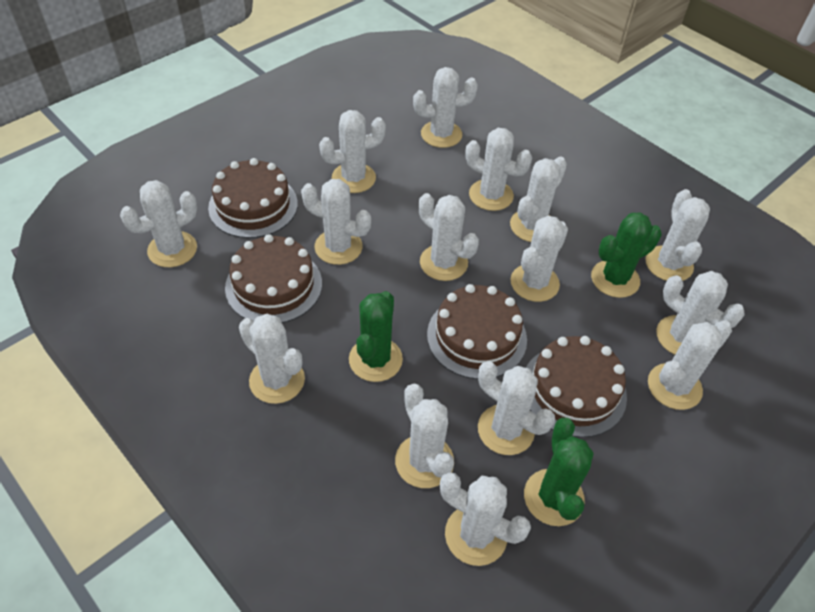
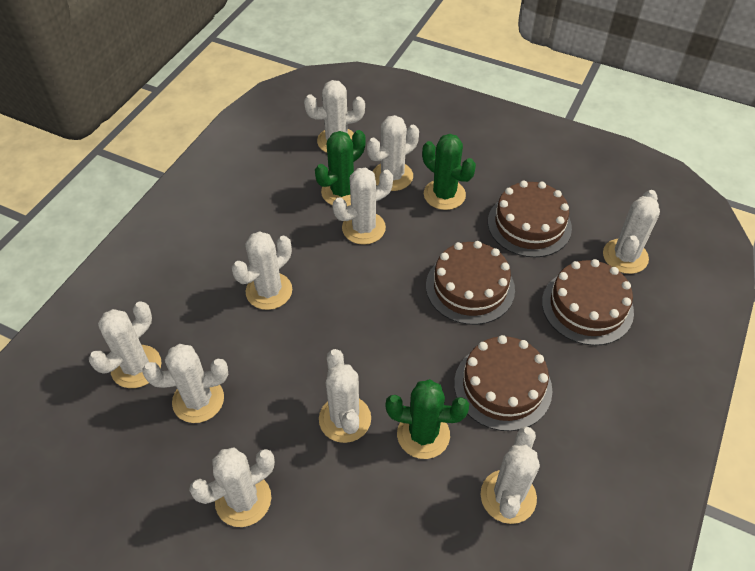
white cactus: [120,180,197,267] [239,314,305,404] [301,179,371,265] [319,110,386,193] [395,384,454,488] [413,67,478,148] [419,193,479,281] [440,472,531,566] [465,128,532,211] [478,361,555,455] [510,157,567,242] [511,216,568,302] [645,189,710,281] [648,321,732,410] [656,271,745,355] = 15 -> [89,301,162,388] [142,344,228,423] [189,447,275,527] [232,231,292,310] [304,80,365,153] [319,349,371,443] [333,168,393,245] [367,115,419,191] [481,426,540,524] [603,190,660,274] = 10

